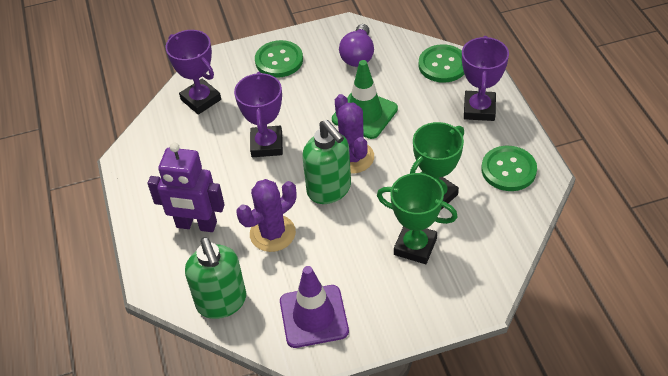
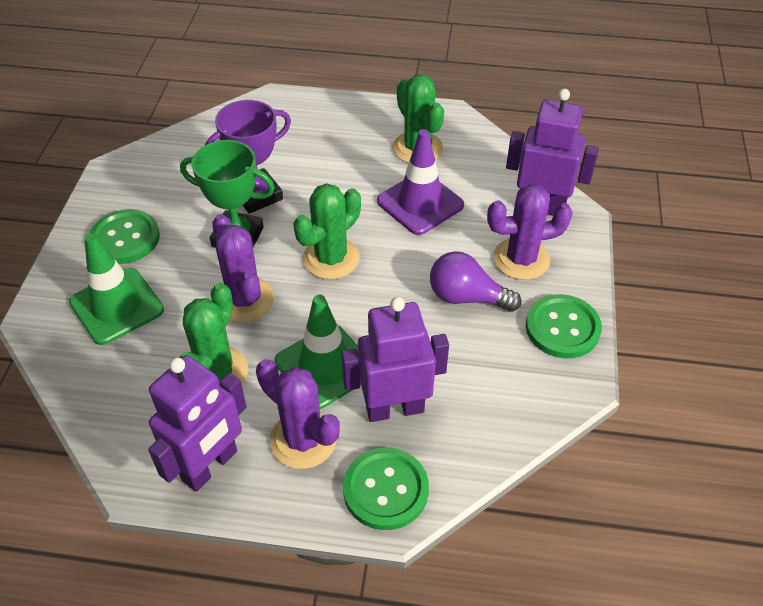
green cactus: none = 0 -> [179,283,248,385] [293,183,361,279] [393,75,444,163] = 3
green soap dispenser: [185,237,246,319] [302,120,351,204] = 2 -> none = 0
green traffic cone: [332,60,398,139] = 1 -> [69,233,164,345] [275,295,361,409] = 2
green trophy: [377,173,458,264] [410,122,464,210] = 2 -> [180,140,275,248] = 1
purple cactus: [237,179,297,252] [335,94,374,174] = 2 -> [212,214,274,322] [256,359,340,469] [487,184,573,280] = 3
purple robot: [148,143,225,232] = 1 -> [148,355,247,492] [341,297,449,422] [506,89,599,215] = 3
purple trophy: [165,30,221,115] [234,72,283,157] [462,36,509,121] = 3 -> [204,100,291,214] = 1

